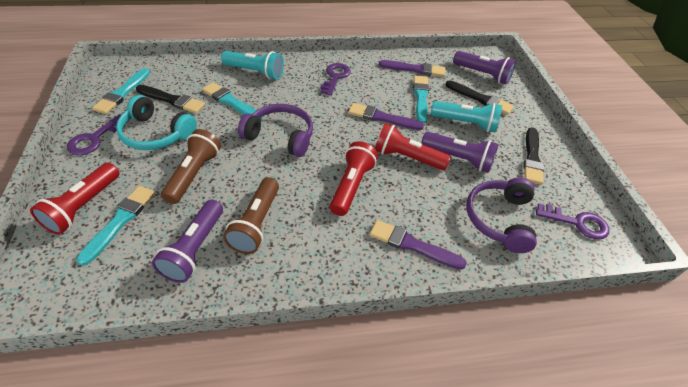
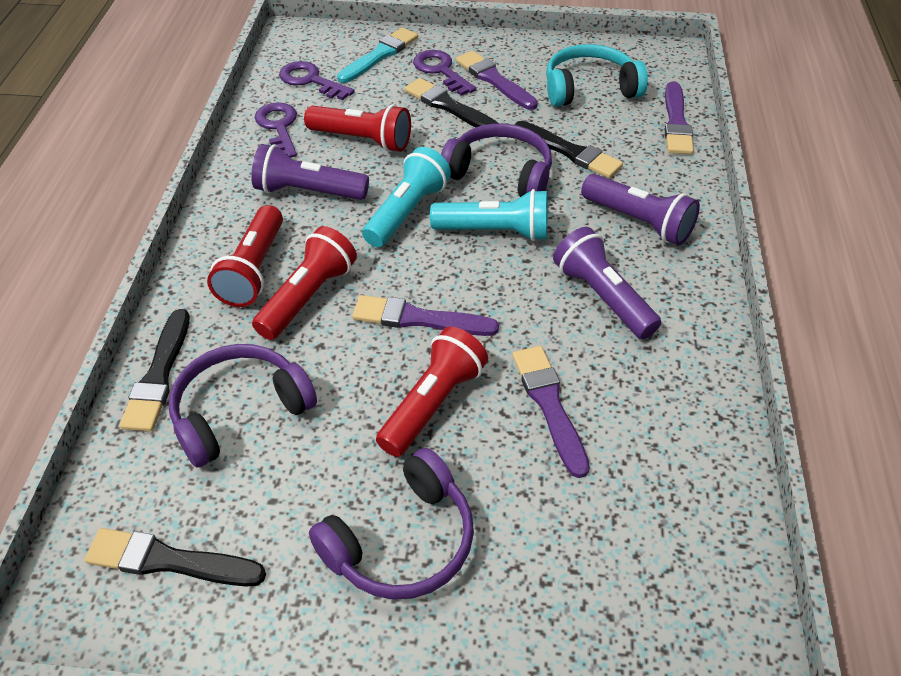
black brush: [136,85,205,113] [445,81,514,115] [523,127,544,185] = 3 -> [84,528,266,587] [120,309,190,432] [404,78,498,127] [515,121,623,178] = 4
brown flashlight: [161,129,221,204] [223,177,279,254] = 2 -> none = 0
purple brush: [348,103,424,130] [370,220,467,270] [379,60,445,77] = 3 -> [352,295,499,336] [456,51,538,110] [512,346,590,478] [664,81,694,154] = 4
purple headphones: [238,104,313,157] [466,177,537,253] = 2 -> [169,344,317,468] [309,448,474,600] [441,123,552,197] = 3
red flashlight: [30,163,120,235] [330,141,378,216] [375,123,451,170] = 3 -> [207,205,283,307] [252,226,357,340] [304,104,411,152] [376,327,488,457] = 4
turquoise brush: [77,186,155,266] [92,68,150,114] [202,82,262,120] [413,76,430,123] = 4 -> [337,27,418,83] = 1

